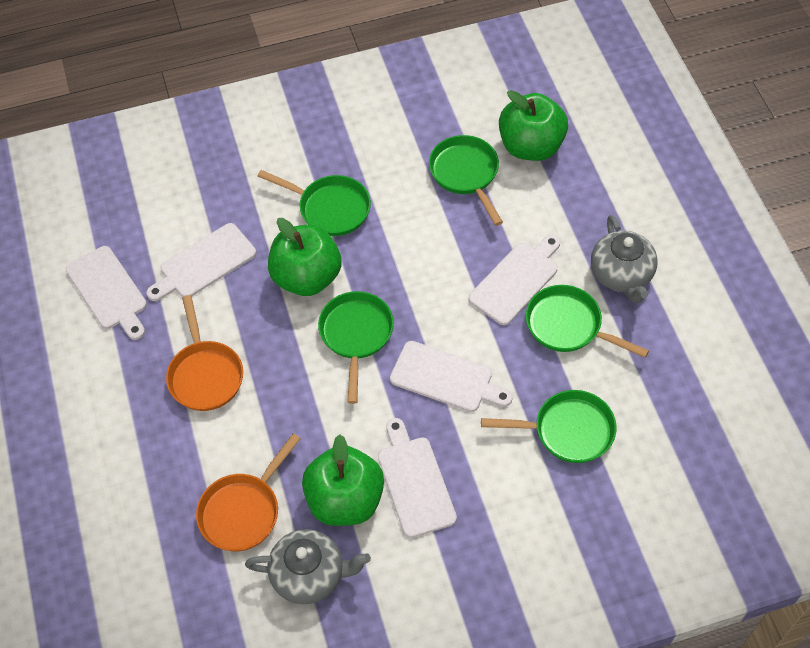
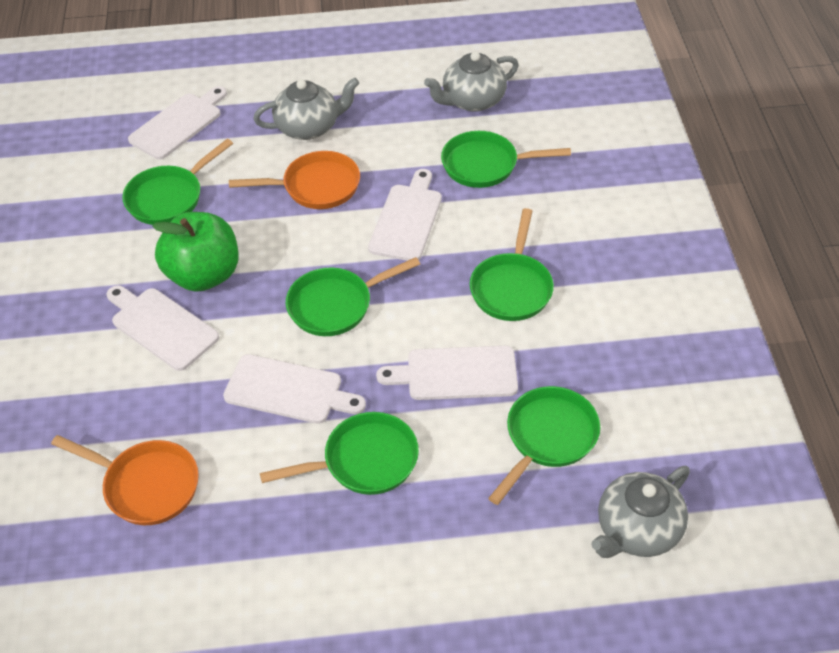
green apple: [268,218,342,296] [302,434,384,526] [499,90,568,161] = 3 -> [152,212,238,292] = 1
green pan: [258,170,371,236] [318,291,394,404] [429,135,503,226] [481,390,617,463] [526,285,649,358] = 5 -> [122,139,233,225] [260,412,419,495] [286,257,420,336] [441,131,571,188] [470,208,554,321] [488,386,600,505] = 6
grey teapot: [245,529,371,604] [591,215,658,303] = 2 -> [253,77,359,140] [424,51,519,112] [591,466,690,558] = 3

